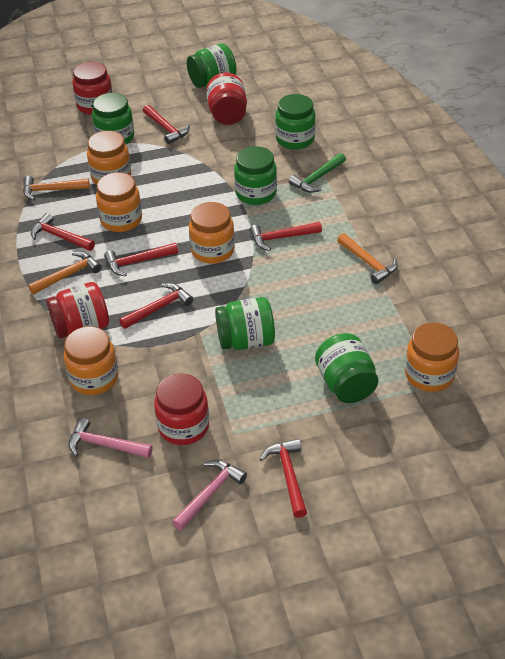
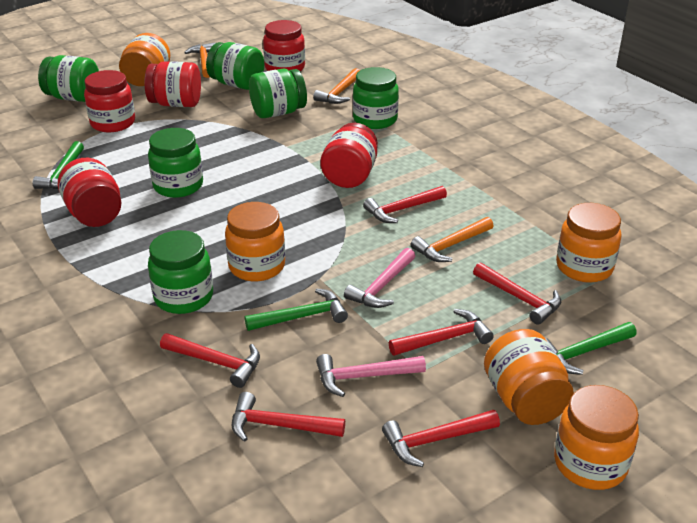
green hammer: [289,153,346,193] = 1 -> [33,141,84,189] [245,288,348,331] [545,322,637,375] = 3
red jar: [46,282,109,339] [72,62,113,115] [154,373,209,445] [206,72,247,125] = 4 -> [58,158,121,227] [84,70,135,132] [144,61,201,107] [263,20,305,72] [320,123,378,188] = 5

